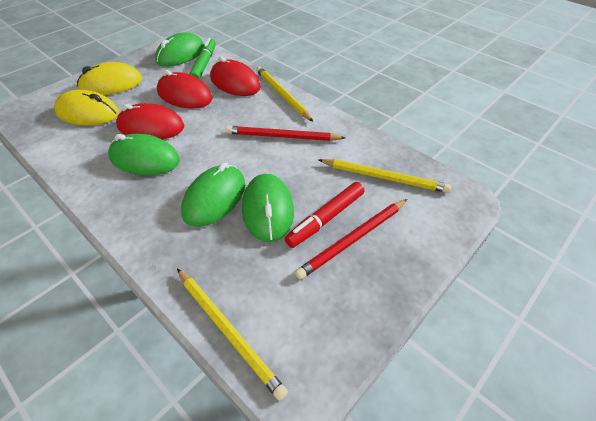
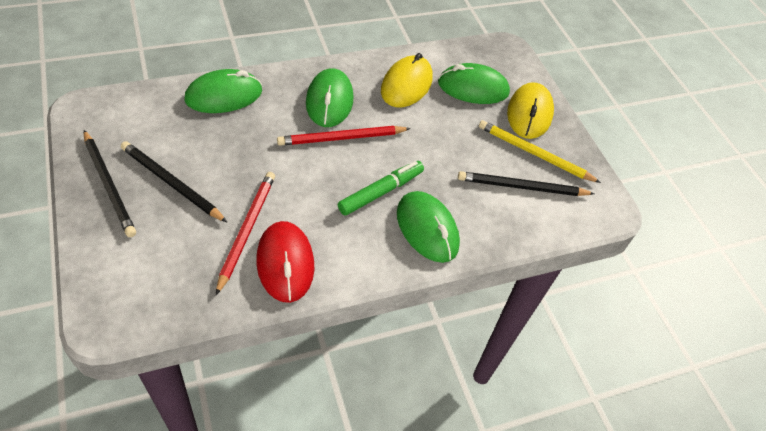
black pencil: none = 0 -> [84,130,136,237] [121,141,227,222] [458,171,595,196] = 3
red marker: [285,182,364,248] = 1 -> none = 0
red mouse: [116,103,184,139] [157,70,212,109] [210,57,261,96] = 3 -> [256,221,315,303] = 1
yellow pencil: [177,269,288,401] [256,66,313,122] [319,159,451,193] = 3 -> [479,120,601,183] = 1

